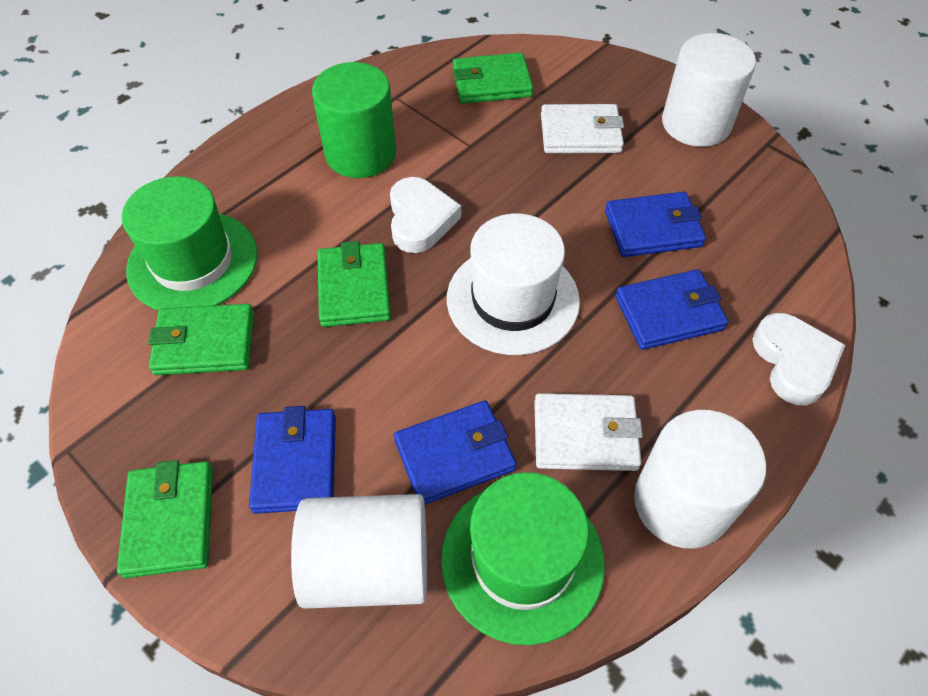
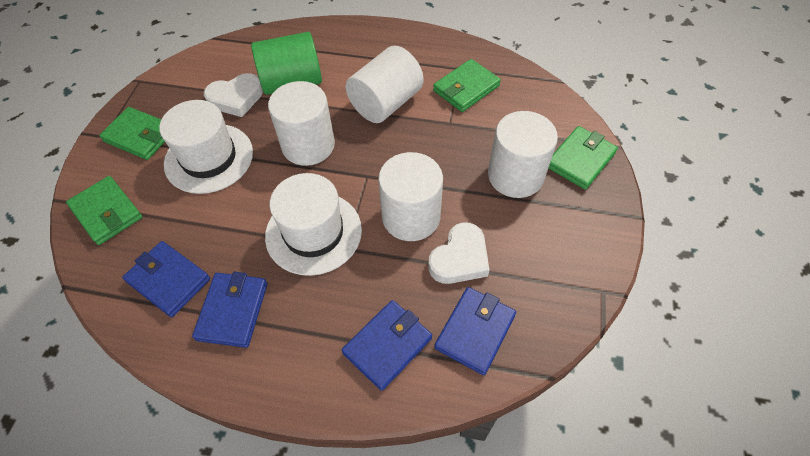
green hat: [122,176,257,310] [441,472,605,645] = 2 -> none = 0
white cylinder: [291,494,427,609] [634,410,766,548] [662,33,756,147] = 3 -> [268,81,335,166] [346,46,424,123] [378,152,443,241] [488,111,558,198] = 4
white hat: [447,213,580,355] = 1 -> [159,100,253,194] [265,173,362,276] = 2
white wallet: [534,393,643,471] [541,104,624,153] = 2 -> none = 0

